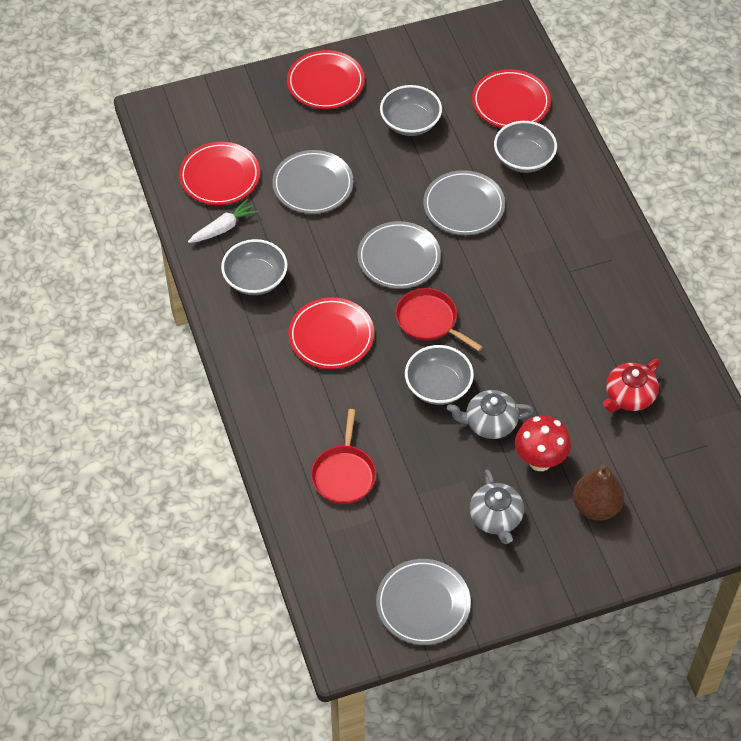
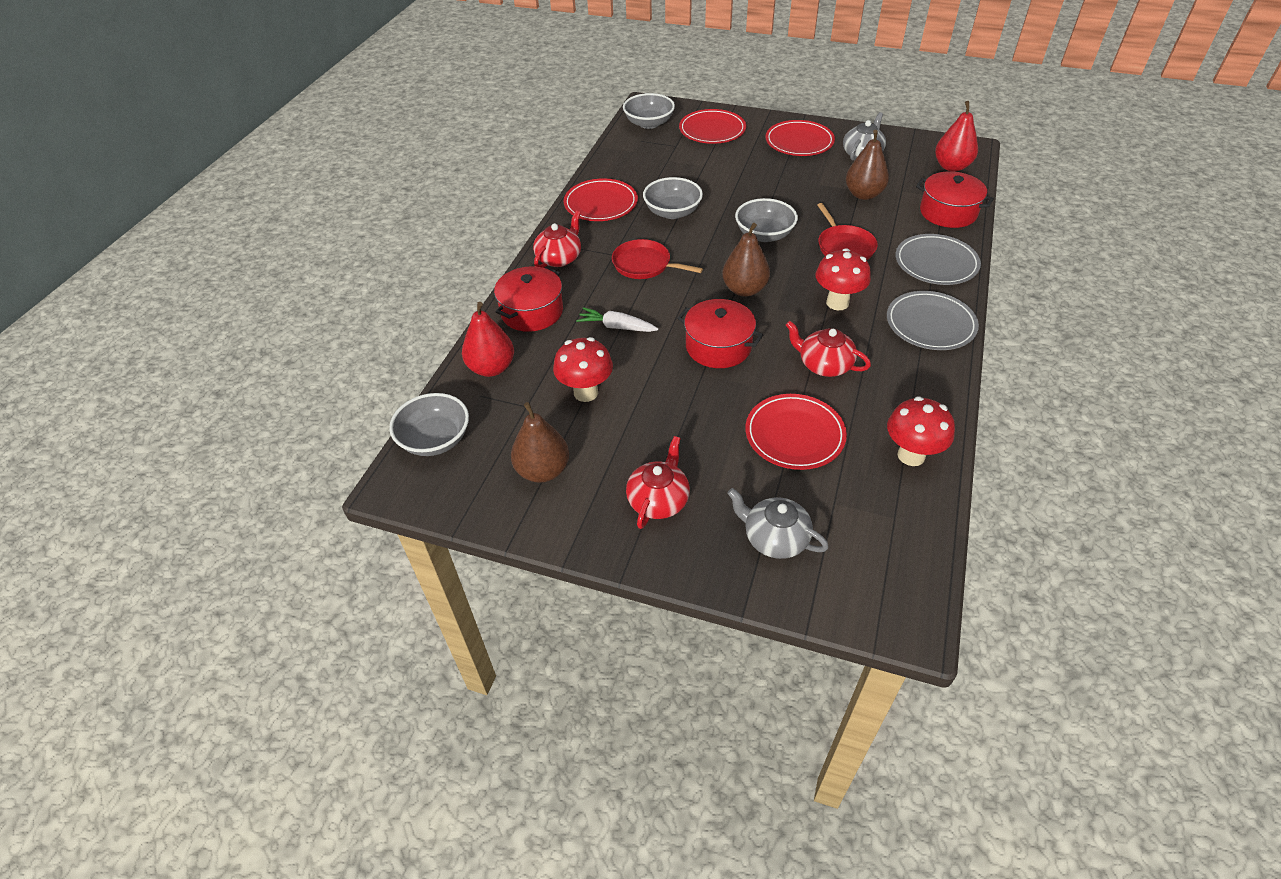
brown pear: [573,465,625,521] = 1 -> [511,402,569,483] [722,223,770,297] [846,130,889,200] = 3
grey plate: [272,150,354,214] [357,221,441,289] [376,559,471,645] [423,170,505,235] = 4 -> [887,291,979,350] [895,234,981,285] = 2
red mushroom: [515,416,571,471] = 1 -> [553,337,613,402] [816,248,871,310] [887,396,955,466] = 3
red pear: none = 0 -> [462,302,514,377] [935,101,978,172] = 2
red pot: none = 0 -> [494,266,563,332] [677,299,763,368] [916,171,994,228] = 3
red teapot: [603,359,660,412] = 1 -> [533,211,581,268] [626,436,690,529] [786,321,871,377] = 3

